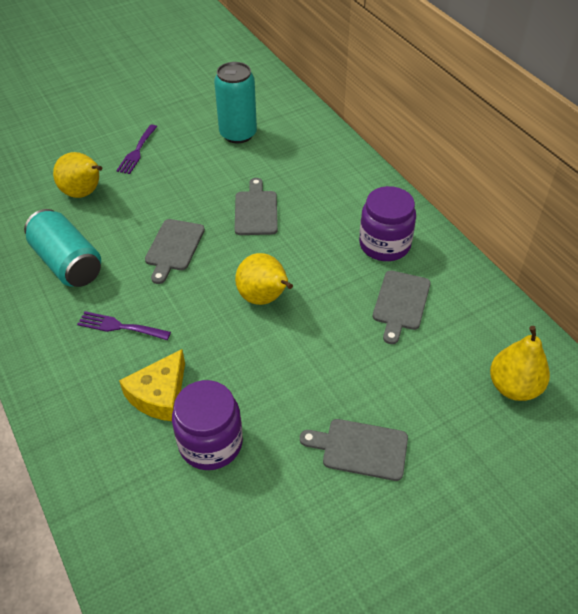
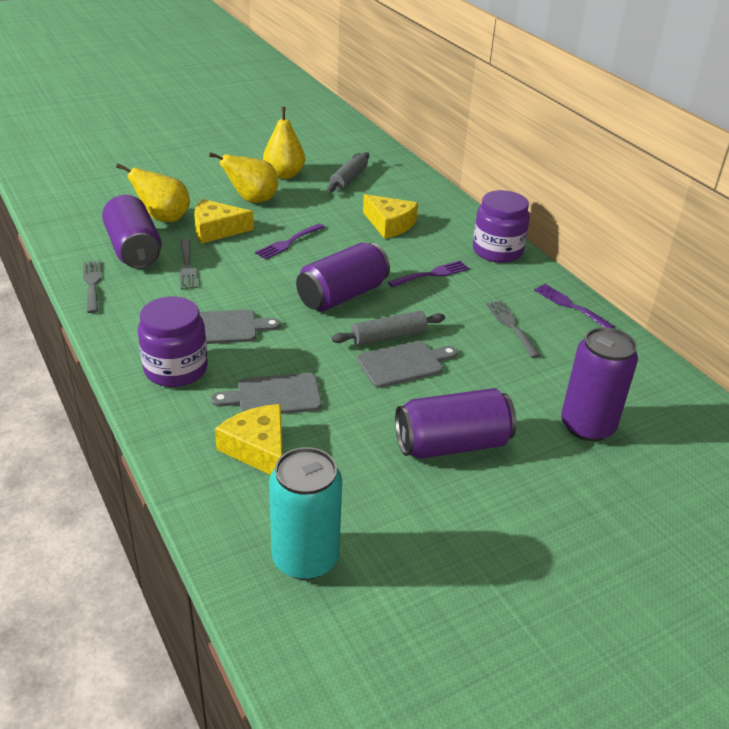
grey cutting board: [145,219,205,284] [235,178,278,235] [300,419,408,481] [373,270,431,344] = 4 -> [199,310,281,344] [211,373,322,414] [357,341,458,388] = 3
grey fork: none = 0 -> [83,261,101,313] [179,239,198,289] [486,301,541,358] = 3
grey rolling pin: none = 0 -> [327,152,369,192] [332,311,445,346] = 2
purple can: none = 0 -> [102,195,162,269] [296,243,390,312] [395,388,517,459] [561,327,638,441] = 4
purple fork: [77,311,171,340] [116,125,157,174] = 2 -> [255,223,325,260] [388,260,469,288] [534,284,615,328] = 3
turquoise can: [24,209,101,287] [214,62,257,143] = 2 -> [269,447,342,580] = 1
yellow cheese: [119,349,185,421] = 1 -> [194,199,254,244] [215,404,282,475] [363,194,418,239] = 3

